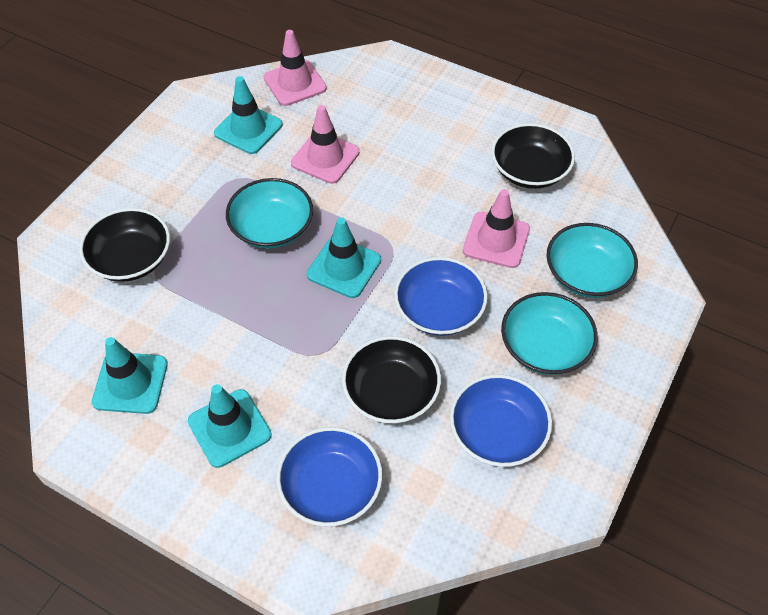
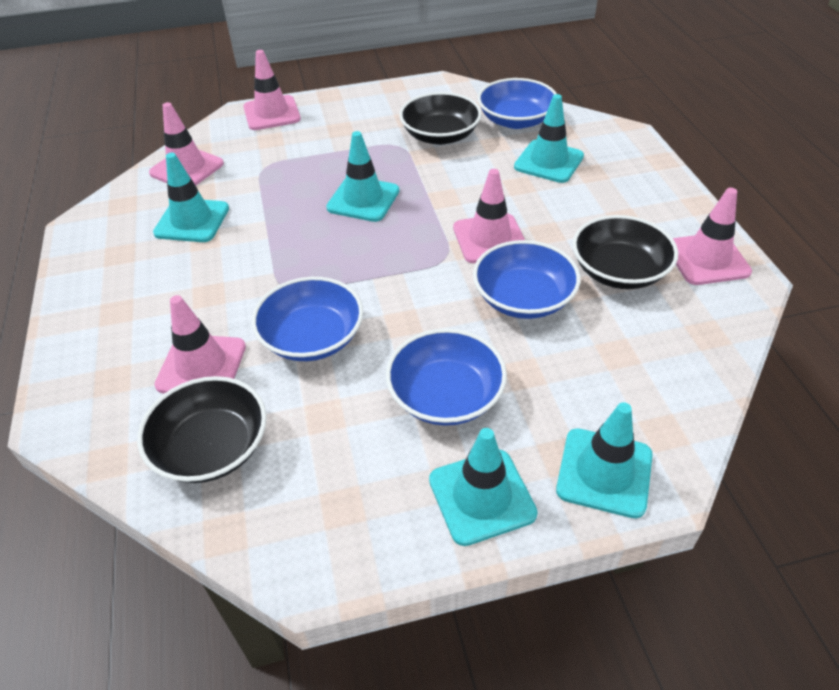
blue bowl: [276,427,383,527] [394,257,488,336] [450,374,552,467] = 3 -> [252,277,363,361] [386,329,507,426] [473,240,581,319] [478,78,557,129] = 4
pink traffic cone: [264,30,327,106] [291,105,360,184] [463,189,530,268] = 3 -> [149,102,224,185] [154,295,246,394] [243,50,301,130] [453,169,525,263] [673,188,752,285] = 5
turquoise bowl: [226,178,313,249] [501,292,598,375] [547,223,638,298] = 3 -> none = 0
turquoise traffic cone: [92,337,168,414] [188,384,272,468] [214,76,283,154] [307,217,381,298] = 4 -> [153,153,229,242] [326,131,399,222] [429,428,538,546] [514,94,584,183] [556,402,653,518] = 5

